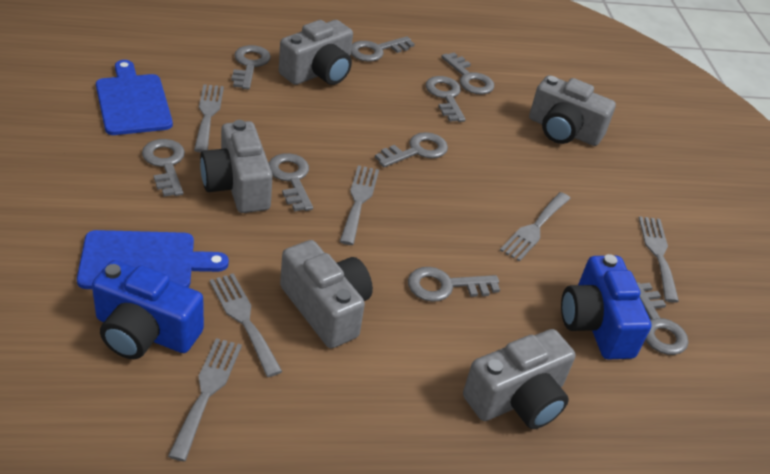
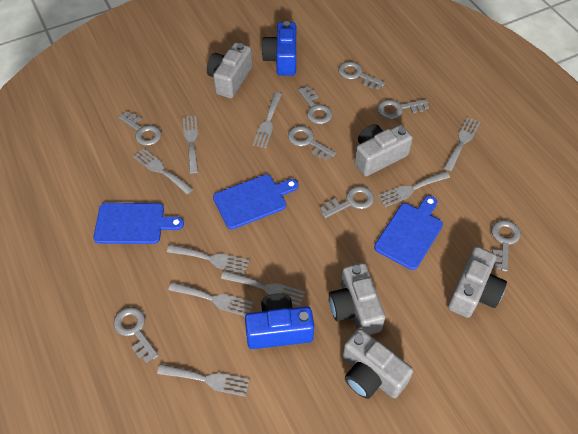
blue cutting board: [77,230,229,289] [96,60,173,135] = 2 -> [93,203,184,244] [213,174,299,229] [374,196,443,270] = 3
grey fork: [168,338,242,461] [194,84,224,152] [210,273,282,377] [339,165,379,245] [500,192,571,262] [639,216,679,303] = 6 -> [133,148,193,195] [157,364,250,397] [167,244,249,274] [169,282,253,316] [183,116,198,174] [221,270,305,306] [253,92,282,148] [378,171,450,207] [444,117,480,171] = 9
grey key: [142,139,185,197] [231,45,271,90] [269,153,313,212] [351,36,415,62] [375,132,448,167] [408,267,500,302] [426,76,466,122] [441,53,494,95] [636,282,689,355] = 9 -> [113,307,159,363] [119,111,161,146] [288,126,336,160] [298,86,332,124] [320,186,374,218] [338,61,385,90] [377,99,429,119] [491,220,521,272] = 8

